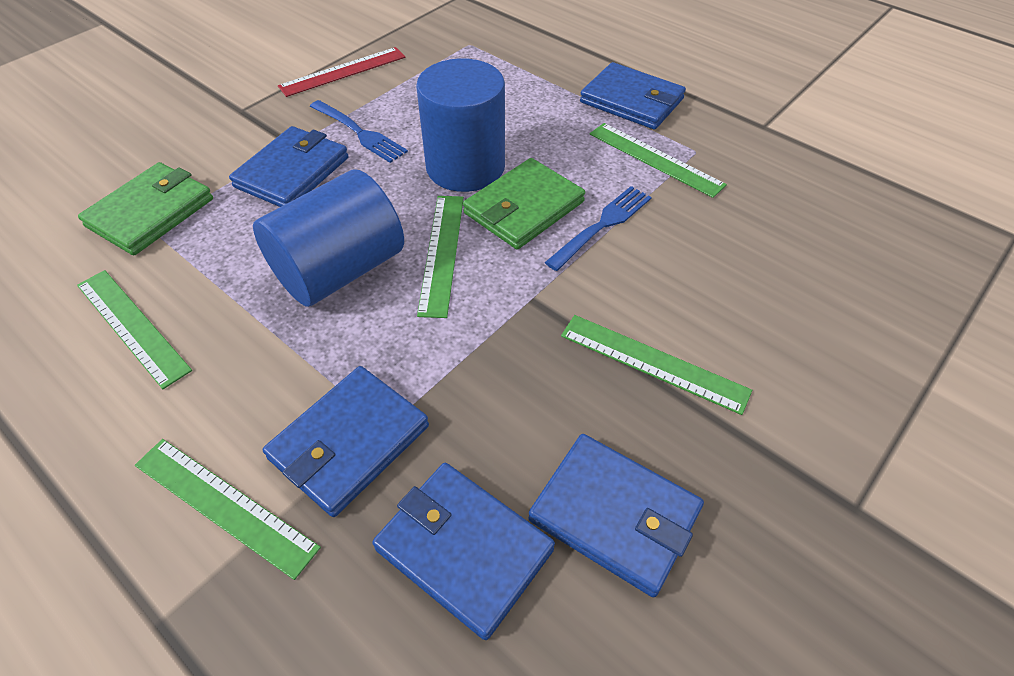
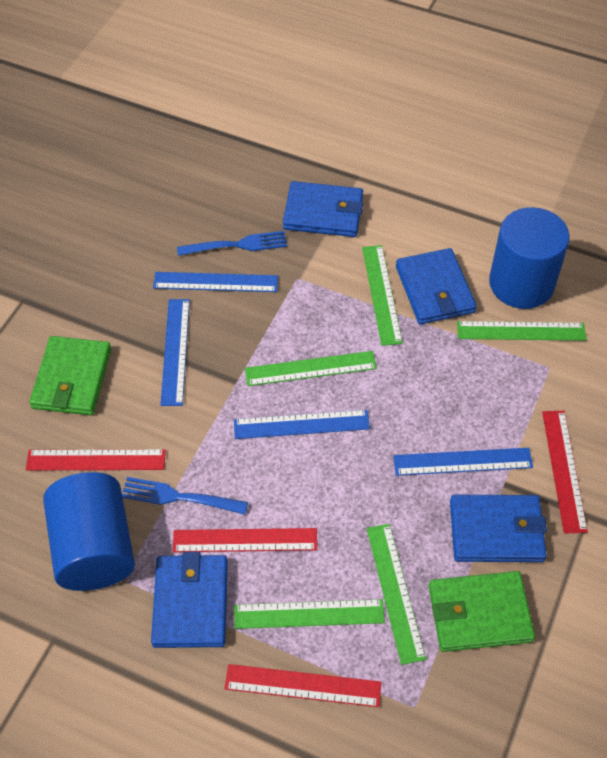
blue ruler: none = 0 -> [153,272,278,292] [160,299,190,406] [234,410,370,439] [393,448,533,476] = 4
blue wallet: [229,126,348,207] [263,366,429,517] [372,463,555,640] [528,434,704,597] [580,62,686,130] = 5 -> [151,552,228,648] [283,181,363,237] [396,248,477,324] [450,495,547,562] = 4
red ruler: [278,47,405,97] = 1 -> [26,449,166,470] [173,528,317,552] [224,664,381,707] [542,411,588,534] = 4

